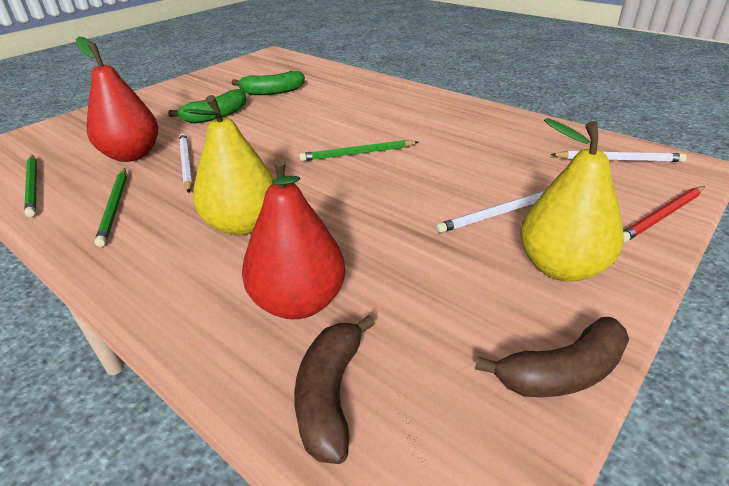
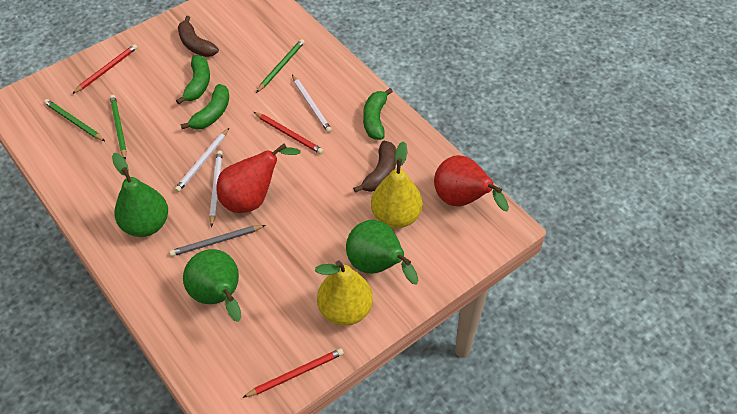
green banana: [168,89,247,124] [232,71,305,95] = 2 -> [176,55,210,104] [180,84,229,130] [363,88,393,140] = 3
green pear: none = 0 -> [112,153,168,237] [183,249,241,322] [346,220,419,285] = 3
grey pencil: none = 0 -> [169,225,266,256] = 1
red pencil: [623,186,705,243] = 1 -> [72,44,137,94] [242,348,344,398] [254,112,324,154] = 3

